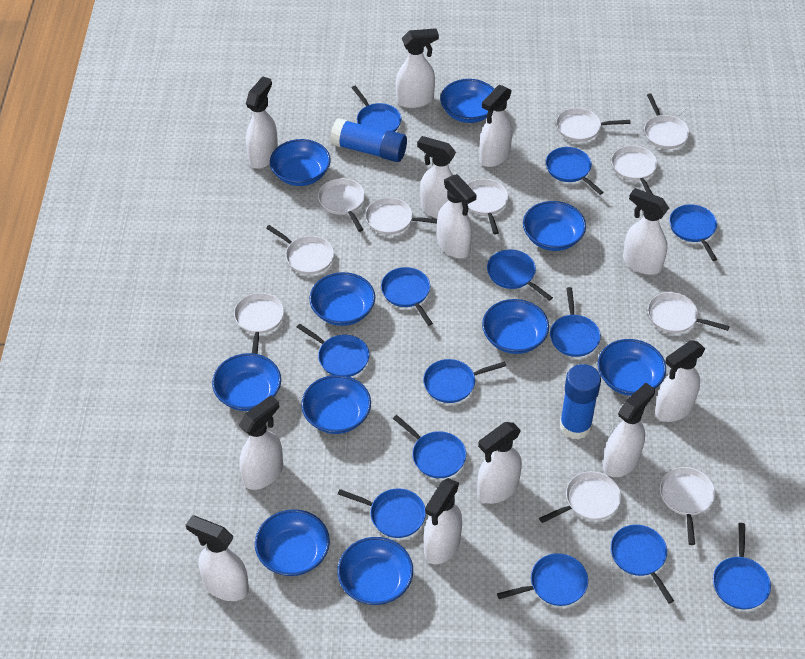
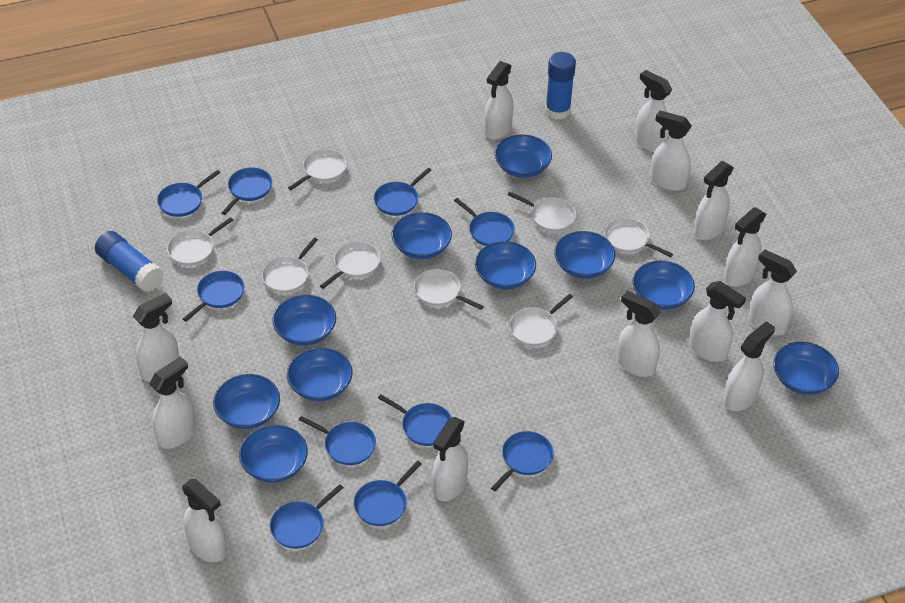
blue pan: [297,324,369,377] [338,488,426,538] [352,86,401,132] [381,267,433,326] [393,415,466,478] [423,359,506,403] [487,249,553,301] [497,553,588,606] [546,147,604,195] [550,287,601,357] [610,525,674,603] [669,204,717,261] [713,523,771,610] = 13 -> [157,170,221,217] [183,271,245,322] [221,167,272,215] [270,484,344,549] [299,416,376,465] [353,461,422,526] [374,168,431,216] [378,394,452,446] [454,198,515,246] [491,431,554,491] = 10
white pan: [234,293,284,354] [266,225,334,275] [318,178,365,232] [365,197,437,235] [467,179,508,234] [539,471,621,523] [556,108,631,142] [611,145,657,194] [644,93,689,149] [648,292,730,333] [660,467,715,545] = 11 -> [167,217,233,266] [262,237,318,293] [288,149,347,190] [320,241,381,289] [414,269,484,310] [507,192,576,232] [510,294,573,346] [604,218,673,257] = 8
white spray bottle: [186,516,249,601] [239,395,283,490] [246,76,278,169] [396,28,439,108] [417,136,456,219] [424,478,462,564] [437,174,477,258] [477,422,522,504] [479,85,513,167] [603,383,655,477] [623,188,669,275] [655,340,705,422] = 12 -> [133,293,179,382] [149,357,196,449] [182,479,227,562] [432,417,468,501] [484,61,513,140] [617,290,661,377] [635,70,672,153] [650,110,692,191] [689,281,746,362] [694,161,734,240] [723,321,775,411] [724,207,766,287] [749,249,797,336] = 13

